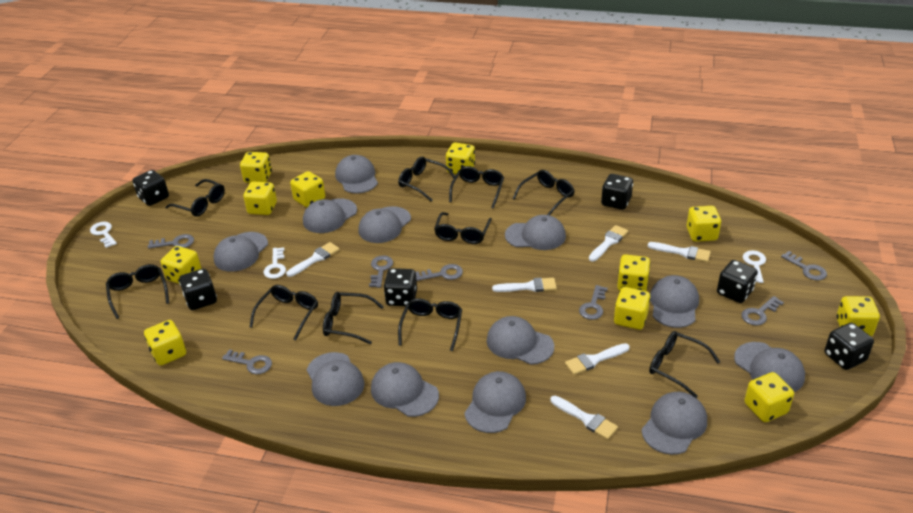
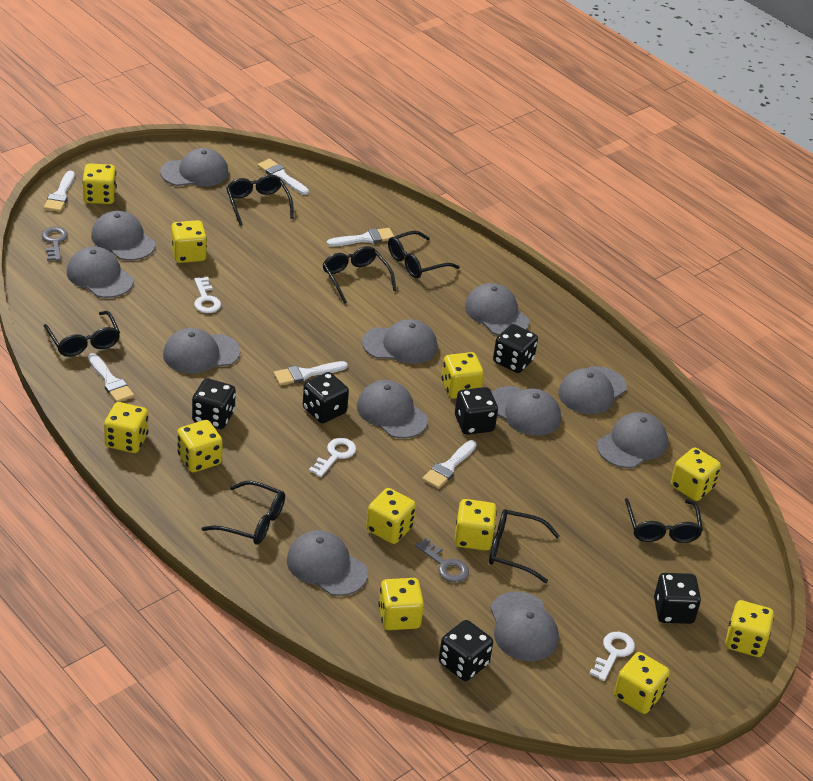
black glasses: [106,264,169,319] [165,179,225,217] [250,285,318,340] [323,292,384,344] [398,157,455,201] [398,298,462,351] [434,212,492,244] [449,166,504,208] [513,170,575,215] [649,331,720,398] = 10 -> [44,311,120,357] [202,481,285,545] [226,175,294,226] [322,246,397,304] [388,231,460,278] [489,509,560,583] [625,498,703,543] = 7
grey key: [148,234,194,249] [222,349,272,374] [369,255,393,288] [416,264,463,281] [579,285,608,320] [741,296,784,326] [781,251,827,281] = 7 -> [41,227,68,261] [415,538,469,583] = 2

